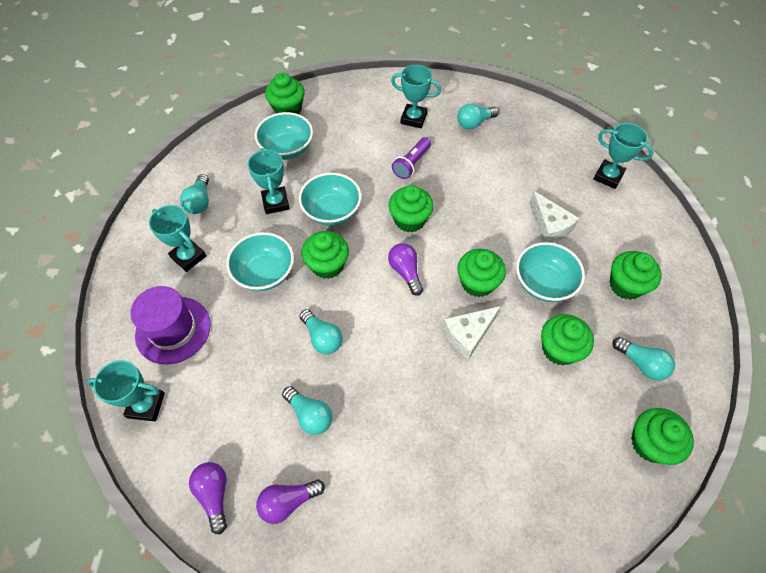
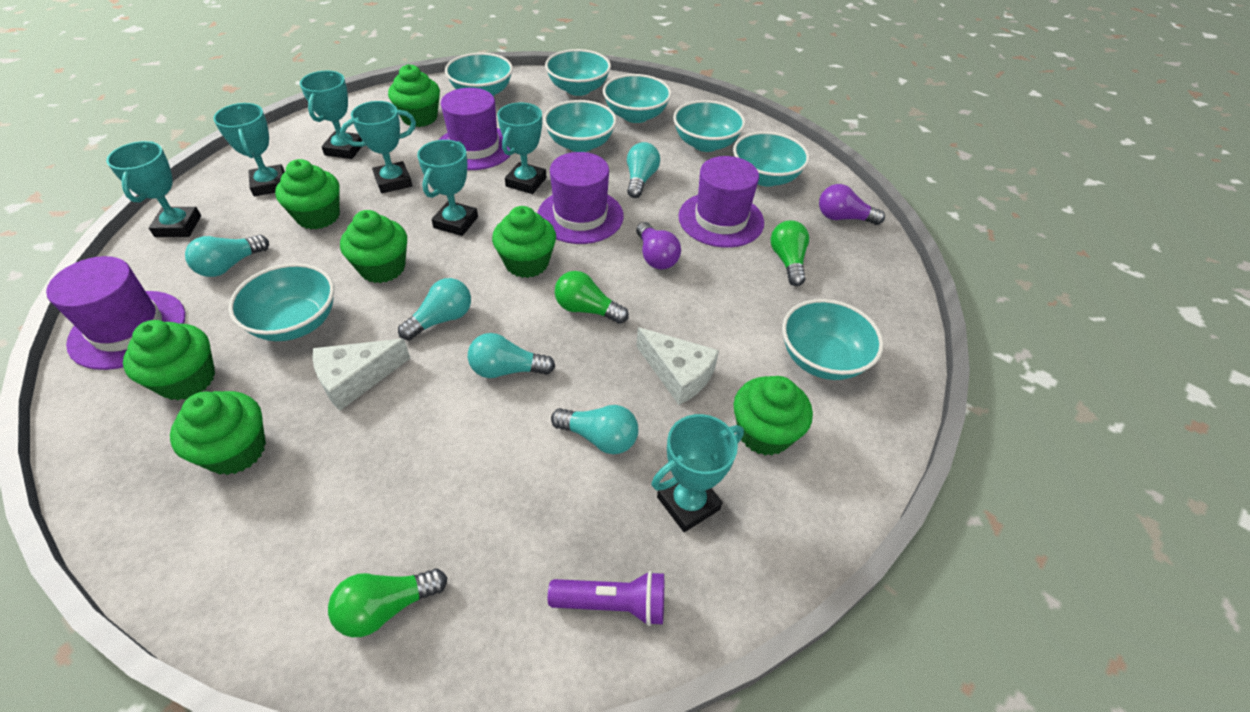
green light bulb: none = 0 -> [328,568,447,637] [555,271,629,324] [770,220,809,286] = 3
purple hat: [130,286,211,364] = 1 -> [46,256,186,370] [439,88,511,170] [537,152,624,244] [678,156,764,248] = 4
purple light bulb: [189,462,227,534] [256,479,325,524] [388,243,423,296] = 3 -> [636,222,681,270] [819,184,885,225] = 2
turquoise bowl: [226,232,294,291] [255,112,313,160] [299,173,362,226] [516,242,585,302] = 4 -> [228,263,334,341] [445,52,513,97] [543,100,617,152] [545,49,611,96] [603,74,671,123] [673,100,745,152] [733,131,810,187] [782,299,884,380] = 8
turquoise trophy: [87,360,165,421] [149,205,206,272] [248,148,290,214] [391,65,441,128] [593,123,654,189] = 5 -> [106,141,201,237] [213,103,285,196] [300,71,363,159] [340,101,416,193] [417,140,478,236] [497,102,546,194] [652,414,744,532] = 7

